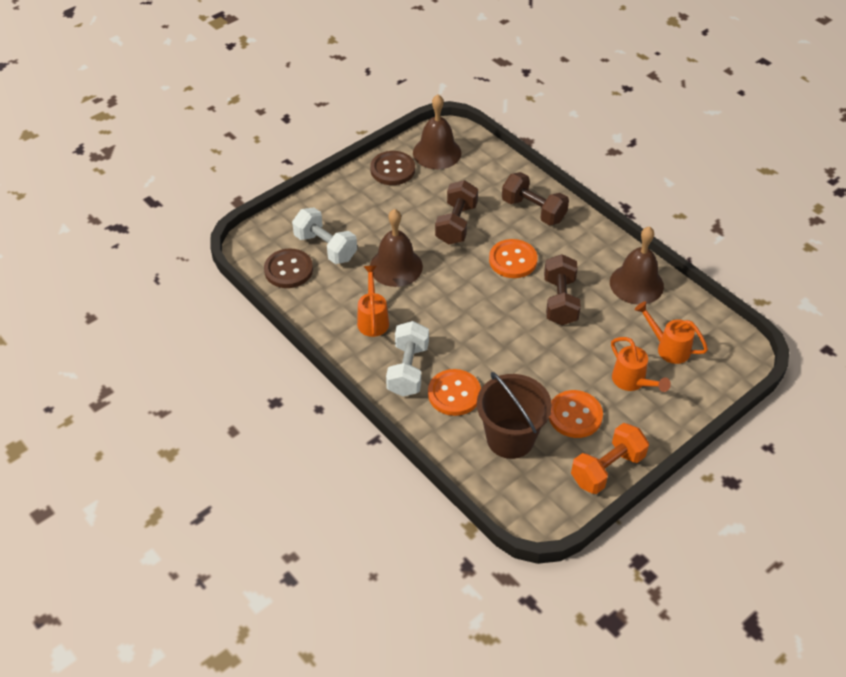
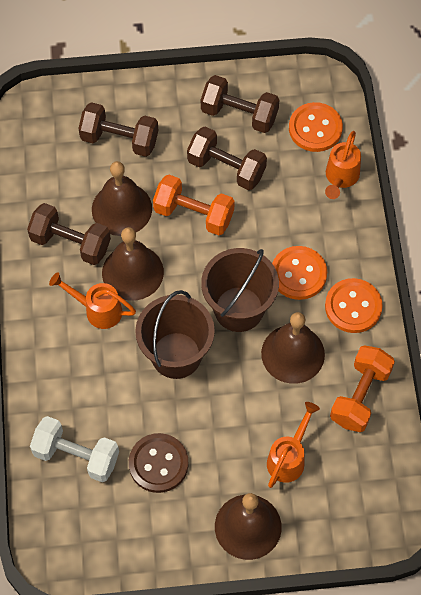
brown bell: [370,209,423,287] [413,94,461,169] [610,226,664,305] = 3 -> [92,161,152,236] [102,227,164,301] [215,493,282,560] [261,312,325,384] = 4
brown bucket: [477,372,552,459] = 1 -> [135,290,215,379] [201,248,279,332] = 2
brown button: [264,248,313,288] [370,151,415,185] = 2 -> [129,433,189,493] = 1
brown dumbbell: [435,180,478,244] [502,172,569,225] [544,254,581,325] = 3 -> [27,203,111,265] [78,102,158,157] [187,127,267,190] [201,75,279,133] = 4
orange dumbbell: [571,423,649,494] = 1 -> [153,175,235,235] [330,345,395,432] = 2
white dumbbell: [292,207,357,264] [386,321,429,397] = 2 -> [30,416,119,482] = 1

